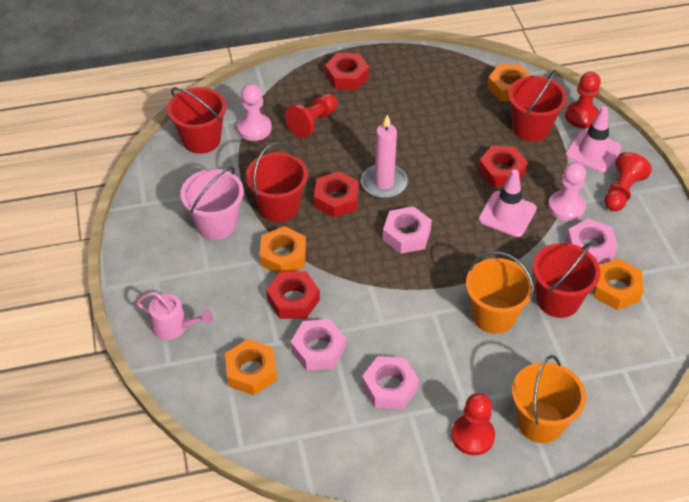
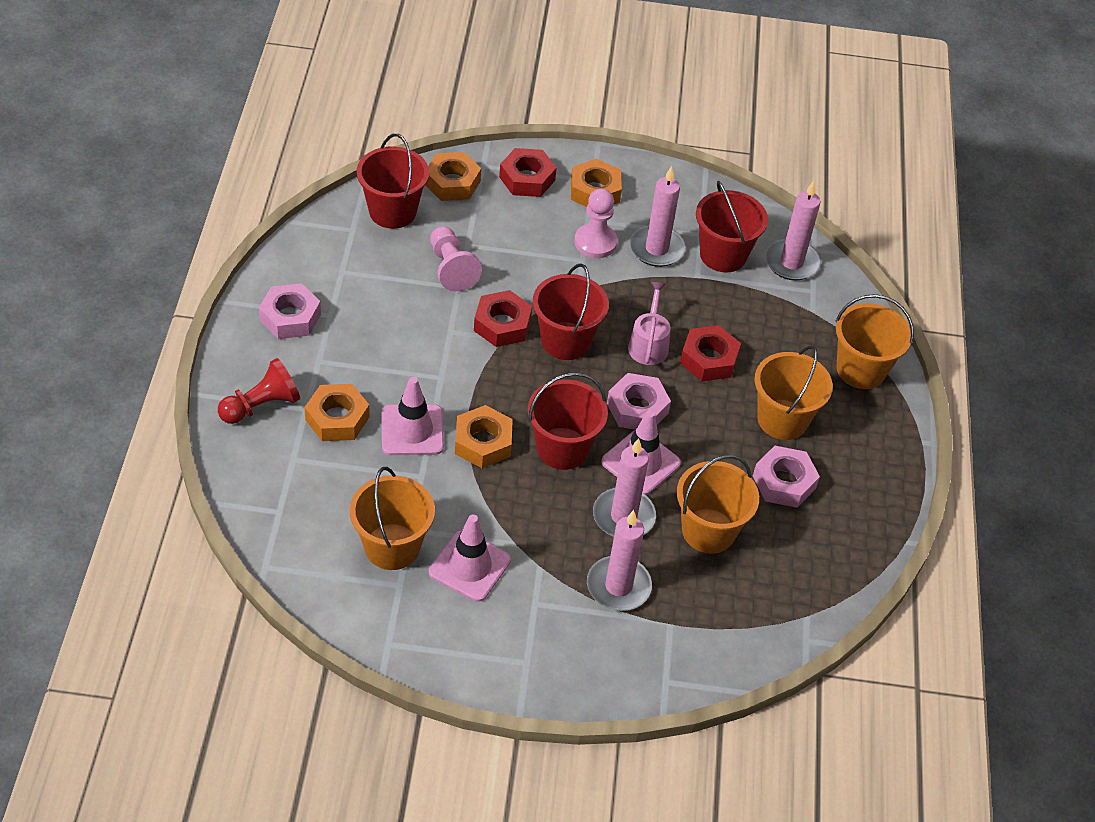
orange bucket: [466,251,534,334] [512,355,586,443] = 2 -> [350,467,435,570] [677,455,759,554] [754,346,833,440] [835,294,914,389] = 4
pink bucket: [180,167,244,240] = 1 -> none = 0
pink candle: [361,114,408,199] = 1 -> [587,510,652,611] [593,438,656,537] [630,166,685,267] [765,181,821,281] = 4
pink nut: [291,319,346,371] [362,356,419,409] [383,206,432,254] [566,219,618,265] = 4 -> [259,283,321,339] [607,373,671,430] [753,446,820,508] = 3
pink traffic cone: [478,170,537,237] [565,106,622,172] = 2 -> [381,377,444,455] [429,515,511,602] [601,410,681,495] = 3
red nut: [266,272,320,319] [314,171,359,218] [325,53,369,90] [478,146,528,187] = 4 -> [474,290,532,347] [499,148,557,197] [680,325,741,381] = 3
red pawn: [285,94,338,138] [451,393,495,455] [565,72,601,128] [604,152,652,211] = 4 -> [218,358,300,424] = 1

